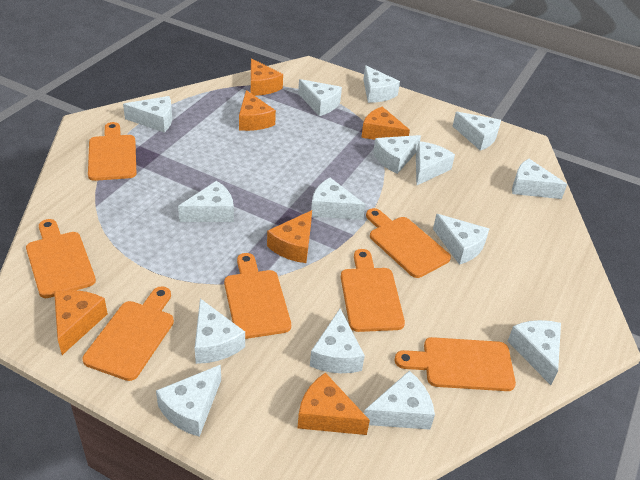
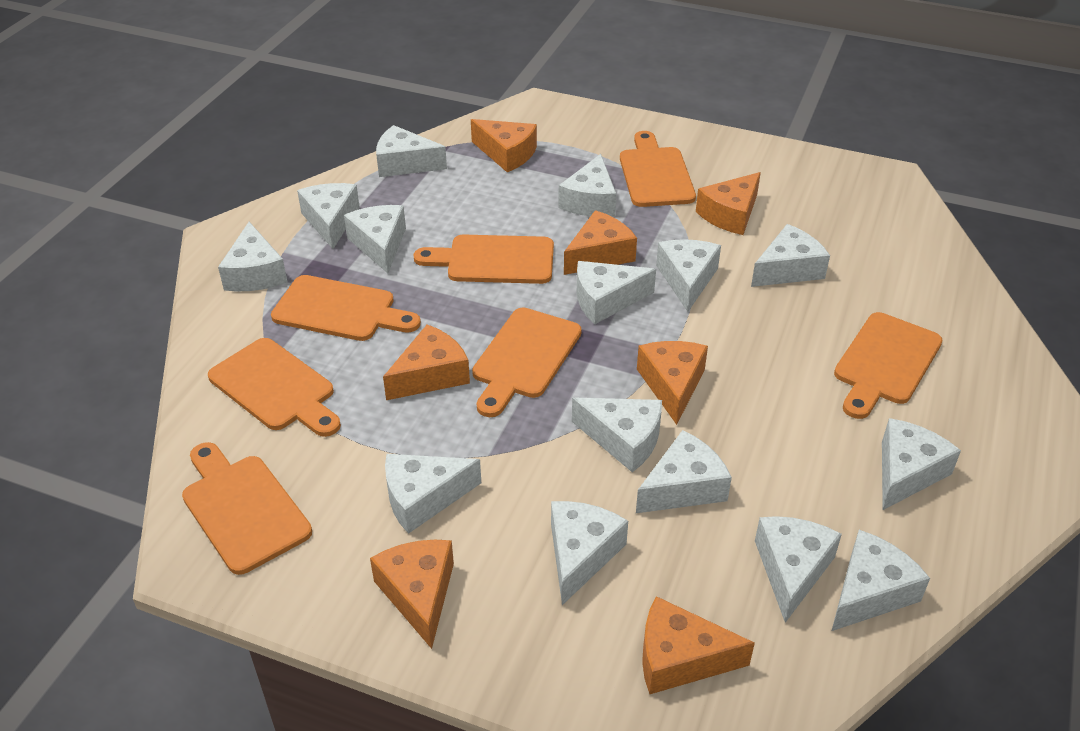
orange cheese: [54,290,108,355] [239,90,276,131] [251,58,283,96] [267,210,312,263] [298,373,370,435] [361,107,410,140] = 6 -> [370,540,454,649] [383,324,470,400] [471,119,537,172] [564,210,637,275] [637,341,708,425] [642,596,755,694] [696,172,761,235] = 7

